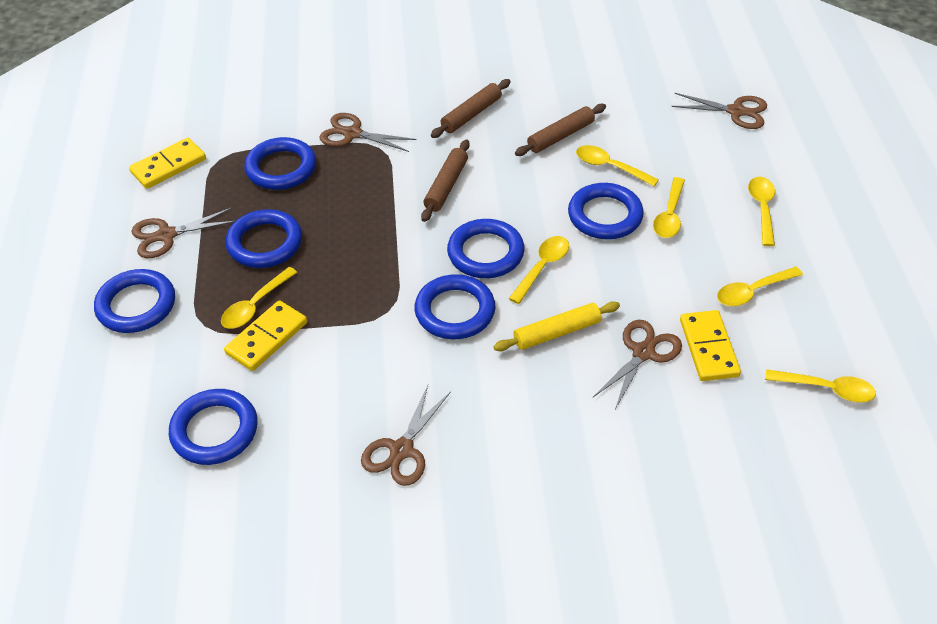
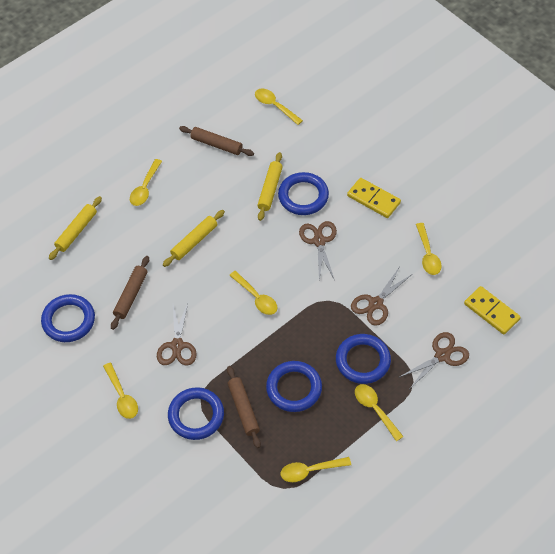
blue ring: [94,269,175,333] [169,389,258,465] [226,209,302,268] [244,137,316,190] [415,274,495,339] [447,219,524,278] [568,183,644,239] = 7 -> [41,294,95,342] [168,387,224,440] [266,361,322,412] [278,172,329,215] [336,334,391,384] = 5
brown scissors: [131,208,235,258] [320,113,416,152] [361,385,451,486] [593,320,682,409] [671,93,767,129] = 5 -> [157,303,197,365] [299,221,337,280] [351,268,411,326] [398,332,469,388] = 4
yellow domino: [129,138,206,189] [224,300,307,371] [680,310,741,381] = 3 -> [347,178,401,218] [464,286,521,335] = 2
yellow rolling pin: [493,301,620,351] = 1 -> [49,196,102,260] [163,210,225,267] [257,152,283,221] = 3

